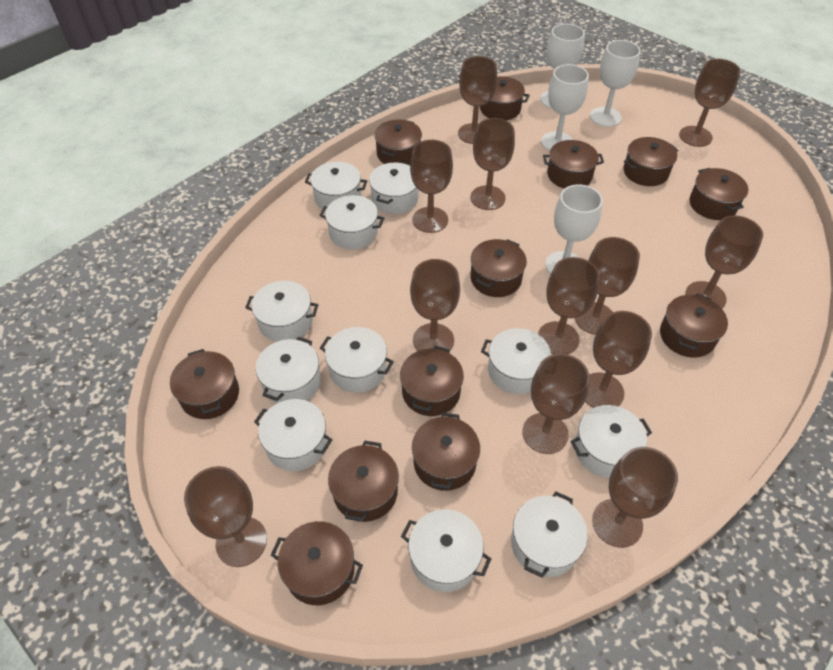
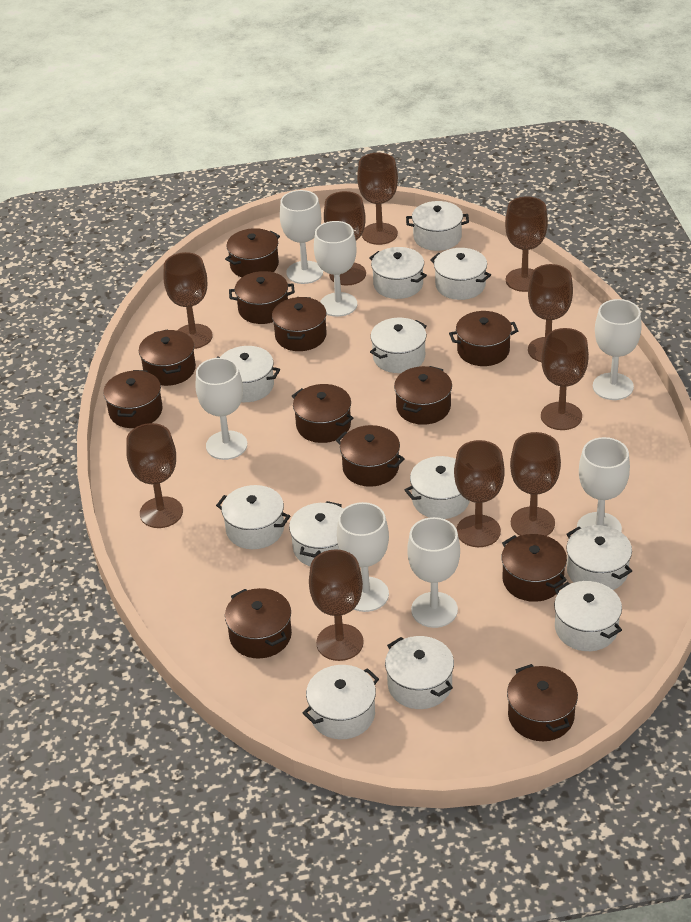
brown goblet: [184,466,267,567] [410,140,453,233] [410,259,460,351] [458,56,497,144] [470,118,515,210] [522,354,590,454] [538,257,600,354] [575,237,640,335] [585,311,652,408] [592,447,678,548] [679,59,741,147] [685,215,763,309] = 12 -> [126,423,183,528] [164,252,213,349] [309,549,364,661] [324,191,366,285] [357,153,398,245] [454,440,505,547] [505,196,548,292] [510,432,561,536] [528,264,573,362] [541,328,589,430] = 10
white goblet: [540,24,585,109] [541,64,589,151] [545,184,603,274] [590,40,641,127] = 4 -> [196,358,247,460] [280,190,323,284] [314,221,357,317] [337,502,389,612] [407,517,460,628] [577,437,630,532] [593,299,642,400] = 7
white pot: [245,281,318,342] [254,399,332,471] [256,337,321,404] [305,161,367,211] [319,195,384,249] [320,327,394,393] [369,162,418,214] [401,509,491,592] [481,328,551,394] [511,492,588,578] [571,405,652,478] = 11 -> [216,346,280,402] [216,485,290,549] [289,501,343,566] [303,665,379,739] [369,247,427,299] [370,318,427,373] [385,636,454,709] [404,456,470,519] [406,201,469,251] [430,248,491,300] [554,581,622,651] [566,525,632,590] = 12

